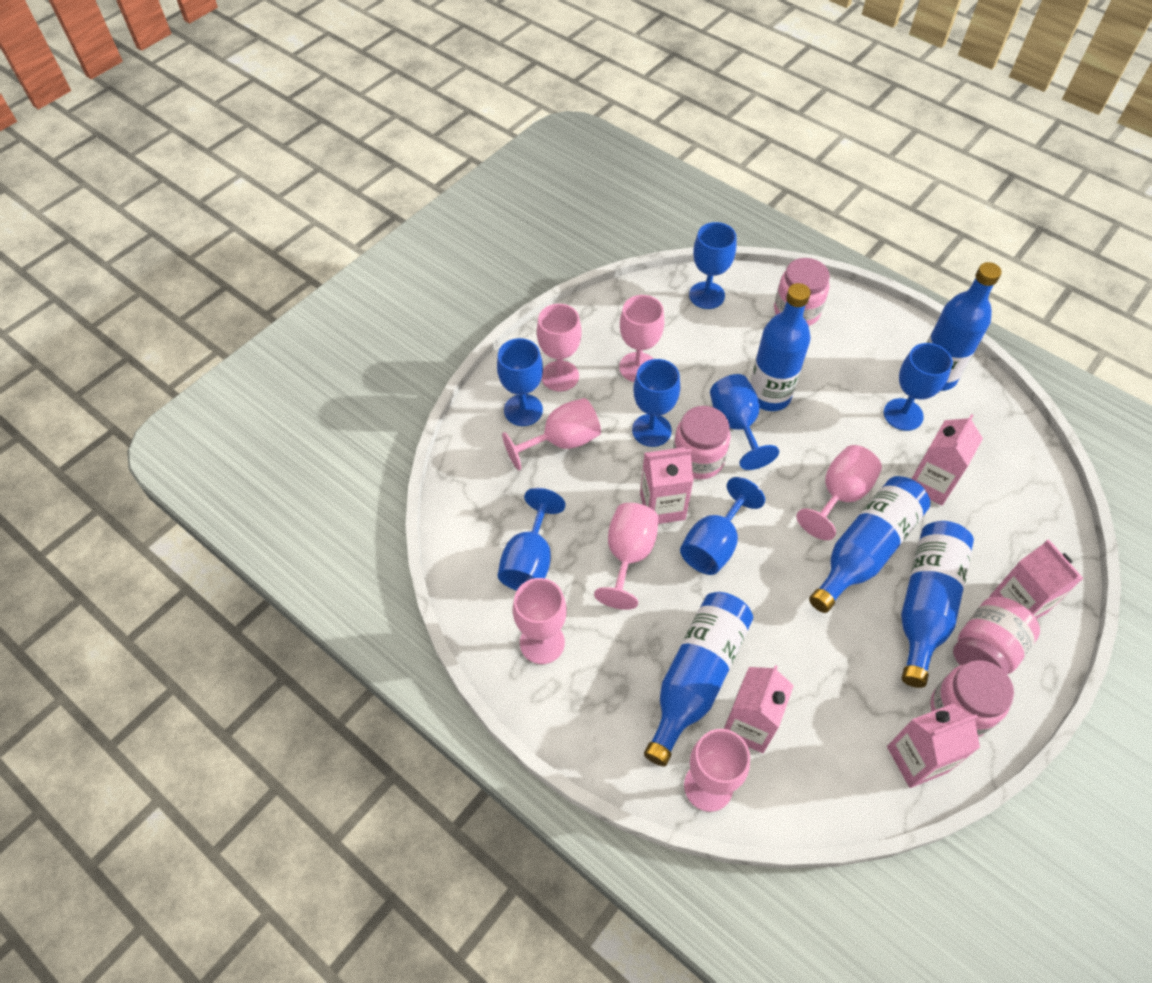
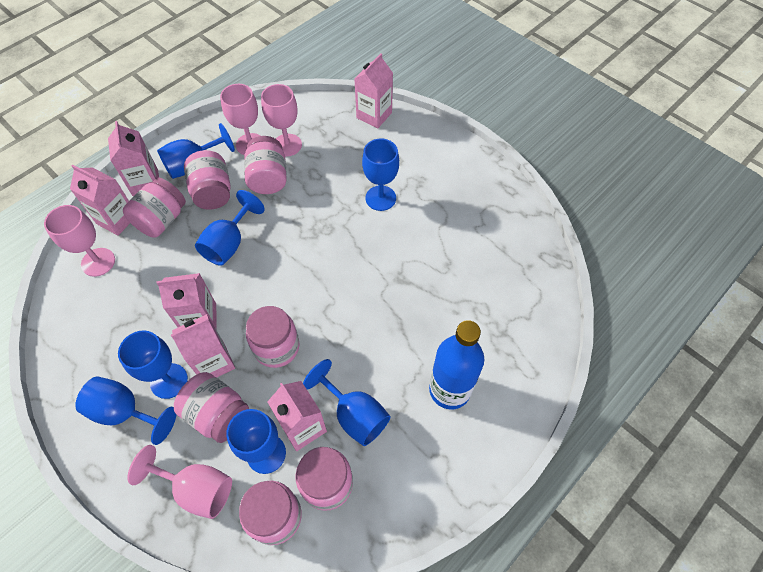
blue bottle: [644,592,753,766] [750,283,811,411] [809,476,931,613] [901,521,974,688] [927,262,1002,391] = 5 -> [429,320,484,409] = 1
pink carton: [640,447,694,524] [724,665,794,753] [887,703,980,788] [912,414,983,506] [989,539,1083,619] = 5 -> [70,165,130,236] [108,121,159,196] [156,273,217,330] [171,314,235,378] [267,381,327,451] [354,53,393,128] = 6
pink goblet: [502,398,601,470] [513,578,567,664] [537,304,581,391] [594,503,659,610] [619,295,664,382] [684,729,750,812] [797,445,882,540] = 7 -> [44,205,115,277] [127,445,232,519] [220,84,261,155] [261,84,302,156] = 4
pink jar: [673,406,731,479] [774,258,830,326] [930,660,1014,737] [953,597,1040,674] = 4 -> [123,178,186,238] [174,372,249,443] [184,150,230,210] [239,481,302,545] [244,136,287,194] [246,306,299,368] [296,447,353,511] = 7

